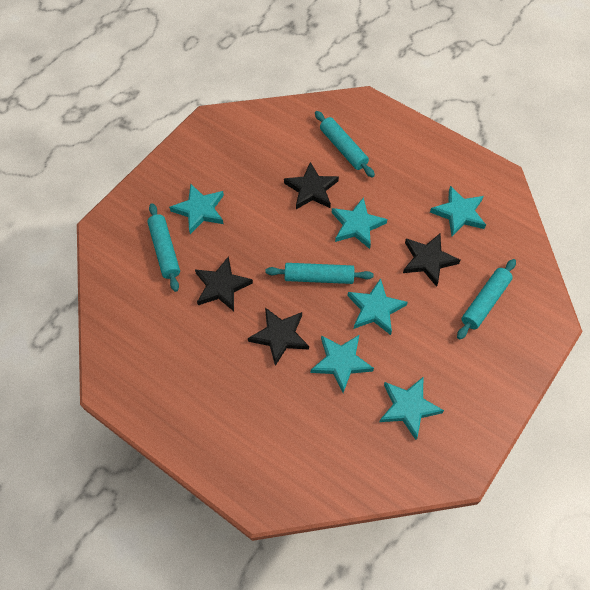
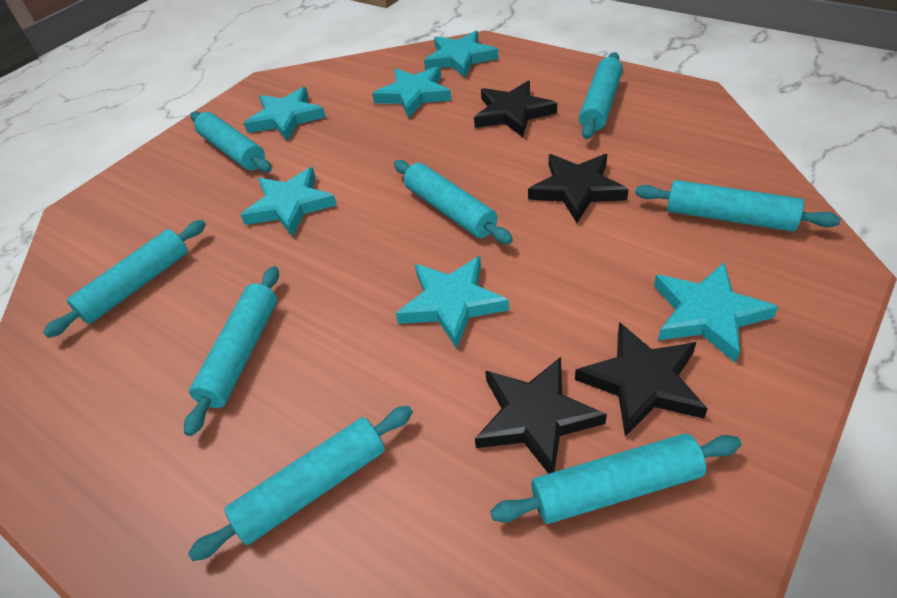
turquoise rolling pin: [147,203,180,292] [265,263,374,284] [315,111,375,178] [457,259,516,340] = 4 -> [43,220,206,338] [184,266,279,436] [188,406,413,561] [191,111,272,173] [394,160,513,244] [490,433,742,524] [579,52,623,139] [635,180,841,232] = 8

